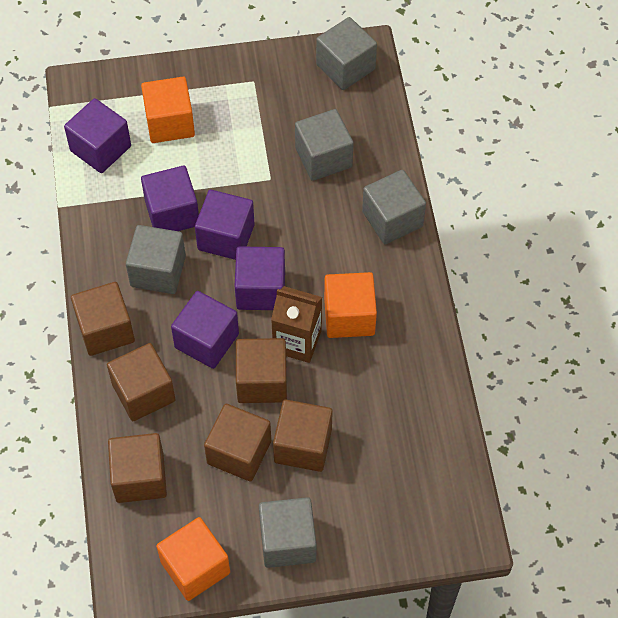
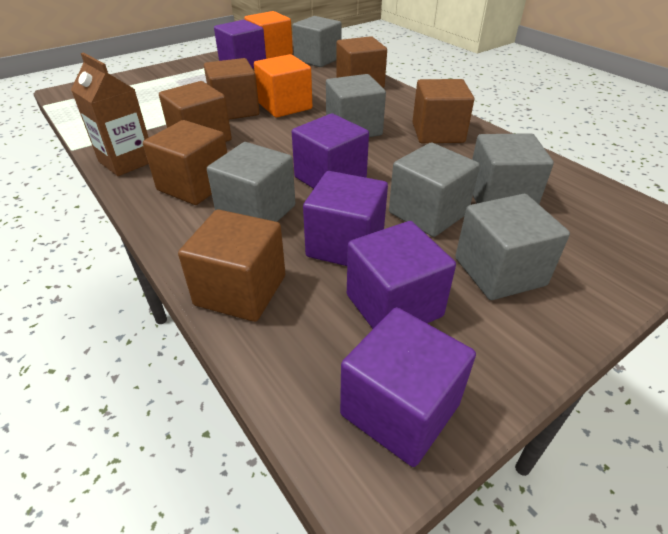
grey cube: [126,225,186,294] [259,497,317,568] [295,109,354,181] [316,17,377,90] [362,170,426,244] = 5 -> [207,142,295,222] [292,16,342,67] [326,74,386,137] [389,143,480,237] [455,194,570,300] [472,133,554,204] = 6
orange cube: [141,77,195,143] [156,517,230,601] [324,272,377,338] = 3 -> [244,11,293,59] [254,54,312,118] = 2

